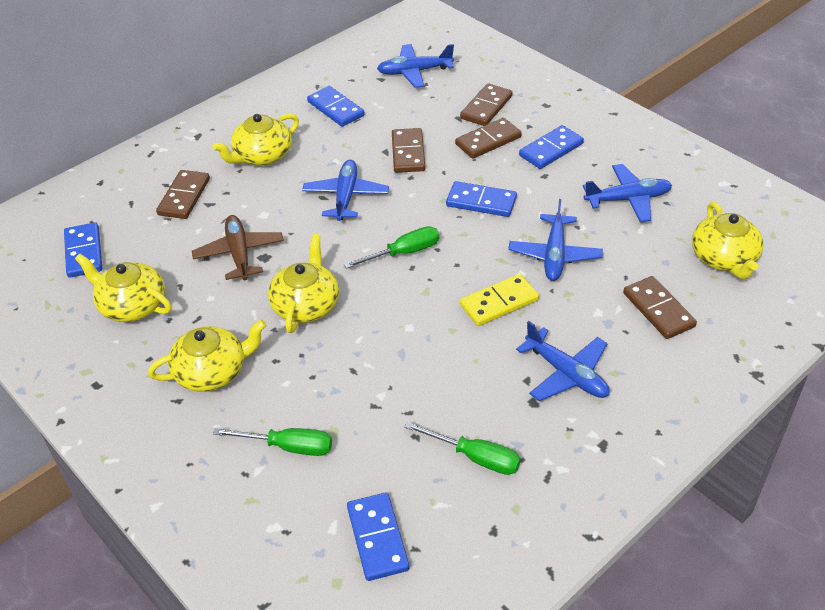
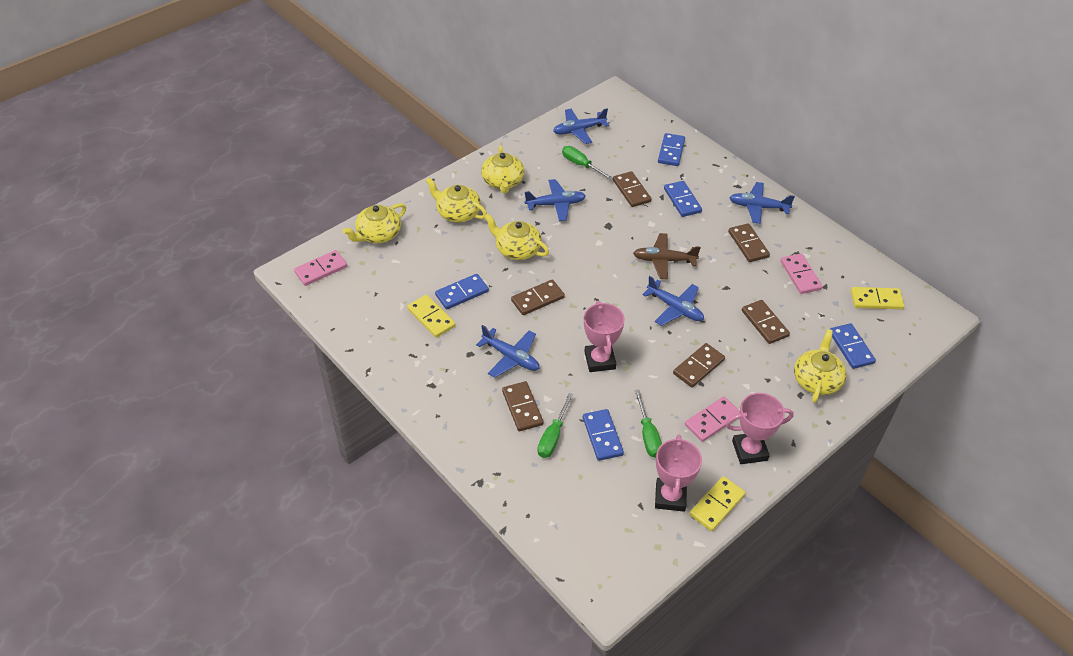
brown domino: [156,170,210,219] [392,128,425,173] [455,118,522,159] [460,83,512,126] [623,276,697,339] = 5 -> [502,381,544,431] [511,280,565,315] [613,171,651,207] [673,343,725,388] [728,223,770,262] [742,300,790,344] = 6
pink domino: none = 0 -> [294,250,347,286] [685,396,740,442] [780,253,823,294] = 3
pink trophy: none = 0 -> [584,301,625,372] [655,435,702,512] [726,393,794,464] = 3
yellow domino: [460,274,539,326] = 1 -> [407,295,456,338] [689,476,746,531] [851,287,904,309] = 3

